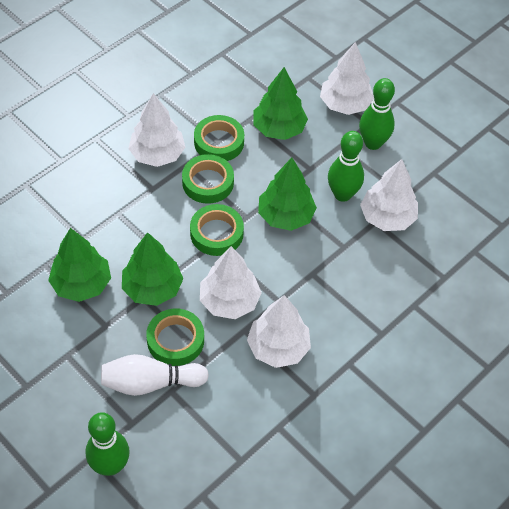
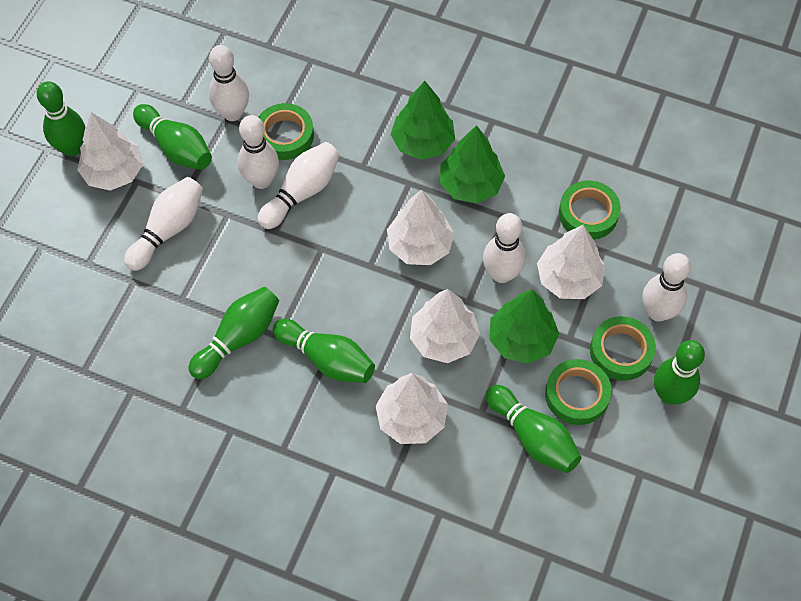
green bowling pin: [86,412,130,476] [328,131,364,202] [359,78,395,150] = 3 -> [37,81,85,156] [133,104,212,170] [188,286,279,379] [273,319,375,383] [486,385,582,473] [654,340,705,405] = 6
green tree: [48,228,111,302] [122,232,183,306] [253,67,308,140] [258,158,317,231] = 4 -> [391,81,455,160] [440,125,505,203] [489,289,559,364] = 3
white bowling pin: [101,354,209,396] = 1 -> [124,177,203,271] [209,45,249,121] [238,115,279,189] [258,142,340,229] [483,213,526,283] [643,253,691,322] = 6

